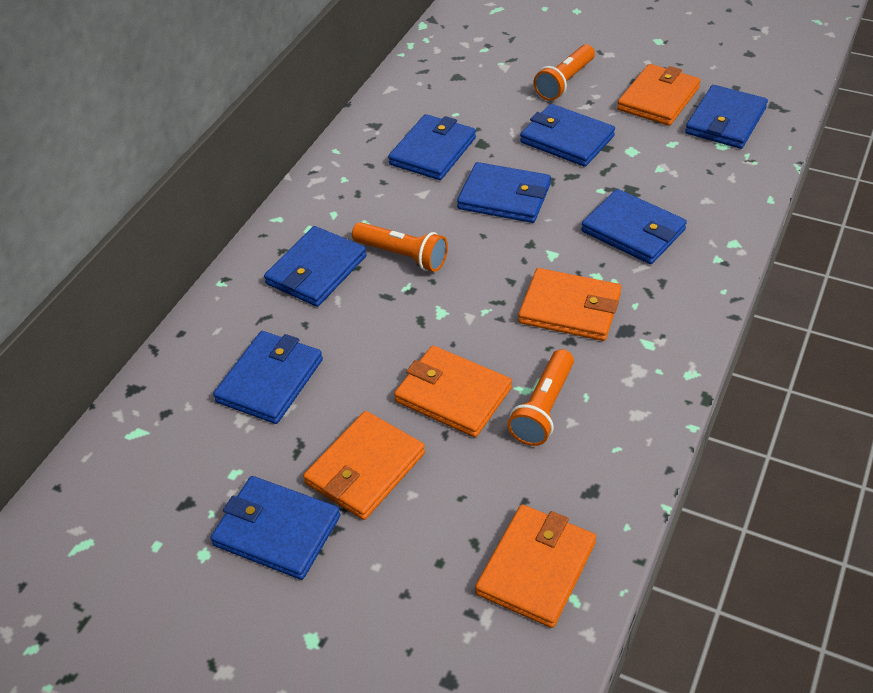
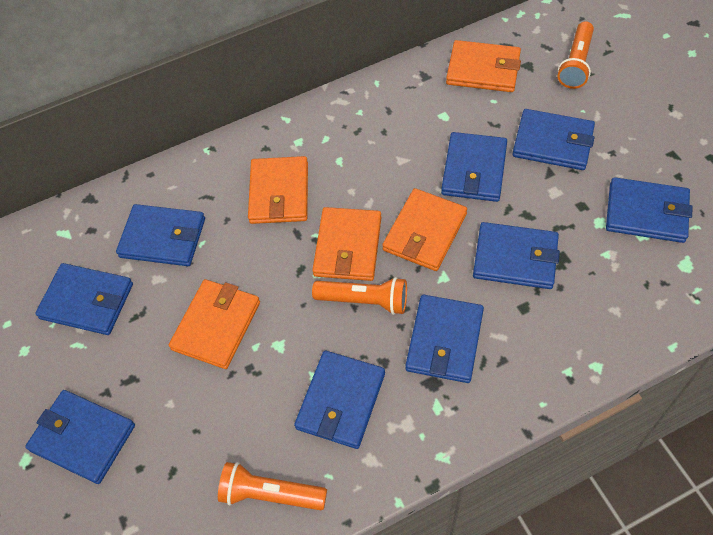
blue wallet: [210,476,340,580] [213,331,323,424] [264,226,367,307] [388,114,476,180] [457,162,551,223] [520,104,615,167] [581,189,687,264] [685,85,768,149] = 8 -> [25,390,135,484] [35,263,133,335] [116,204,205,266] [294,351,385,449] [405,295,484,383] [441,132,507,202] [473,222,560,289] [512,109,595,170] [606,177,693,243] = 9

